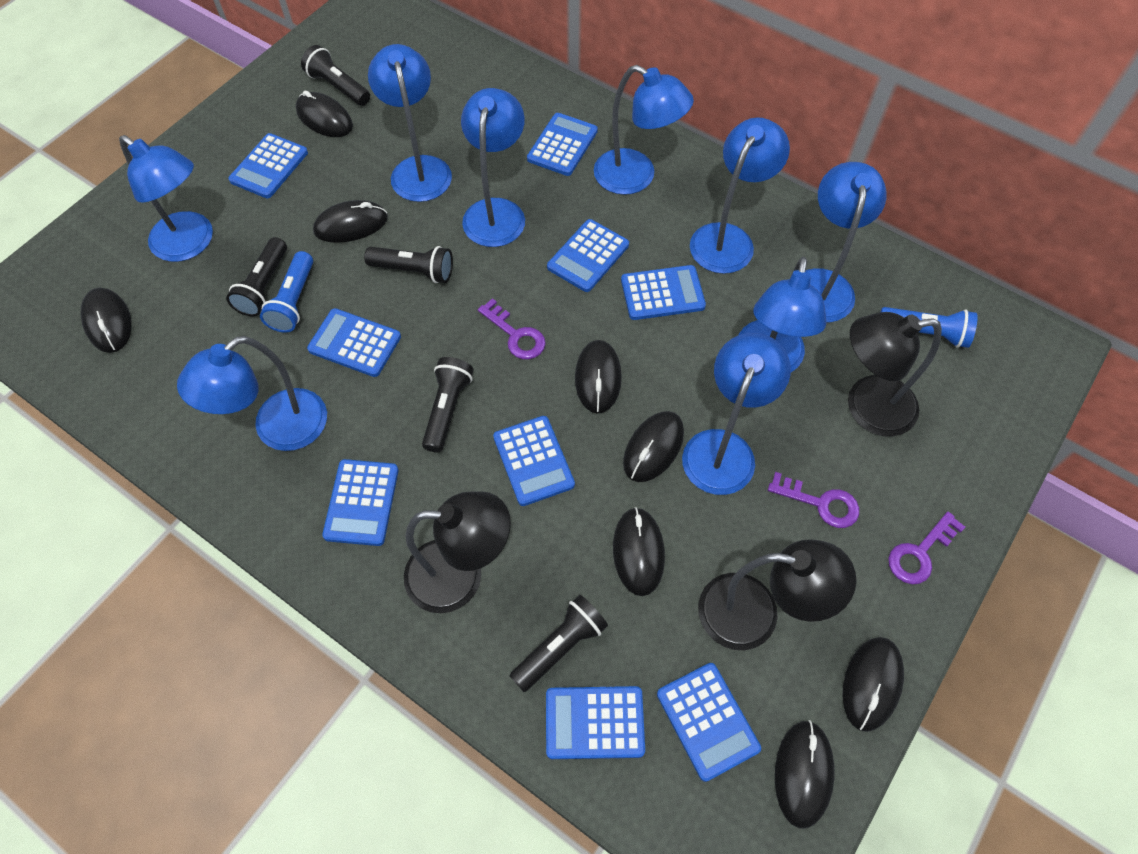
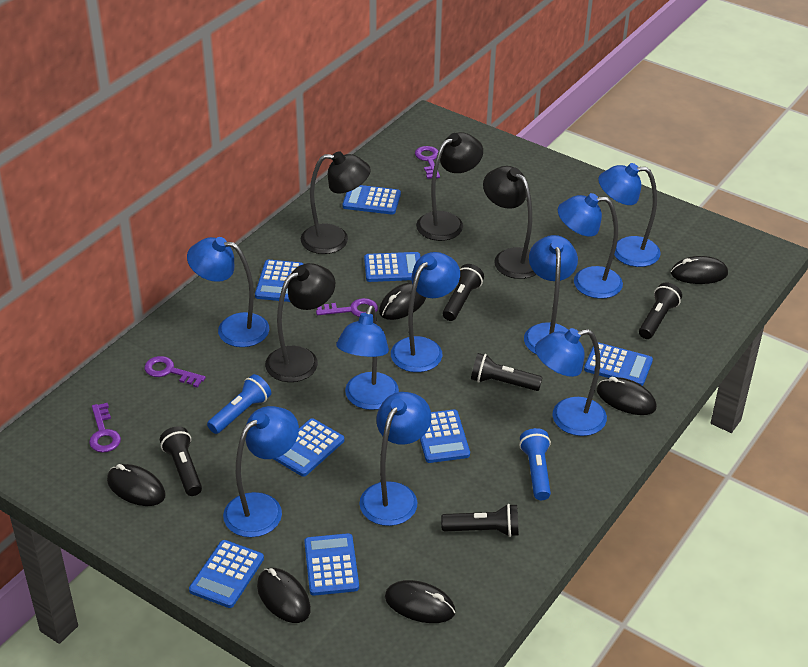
black lamp: [404,491,511,613] [698,539,856,650] [848,312,942,437] = 3 -> [265,263,335,382] [301,151,371,254] [416,132,483,241] [483,166,536,279] = 4
black mouse: [81,287,132,353] [296,90,353,137] [313,200,388,243] [575,340,622,414] [613,507,665,596] [623,411,684,482] [775,720,834,828] [843,637,904,732] = 8 -> [107,464,166,506] [257,568,311,623] [379,282,426,320] [385,580,455,623] [597,377,657,415] [671,256,728,284] = 6
blue calculator: [228,133,308,198] [307,308,401,377] [322,459,399,546] [493,416,575,506] [527,113,598,176] [546,686,645,759] [547,219,629,292] [621,265,706,320] [657,663,761,782] = 9 -> [189,540,264,608] [255,260,303,302] [274,418,344,477] [304,533,359,596] [343,185,401,215] [364,252,420,282] [420,409,470,463] [584,342,653,386] = 8
purple key: [478,298,546,359] [768,472,859,528] [888,512,965,584] = 3 -> [89,403,121,452] [144,356,206,388] [316,298,378,317] [415,146,440,179] = 4

